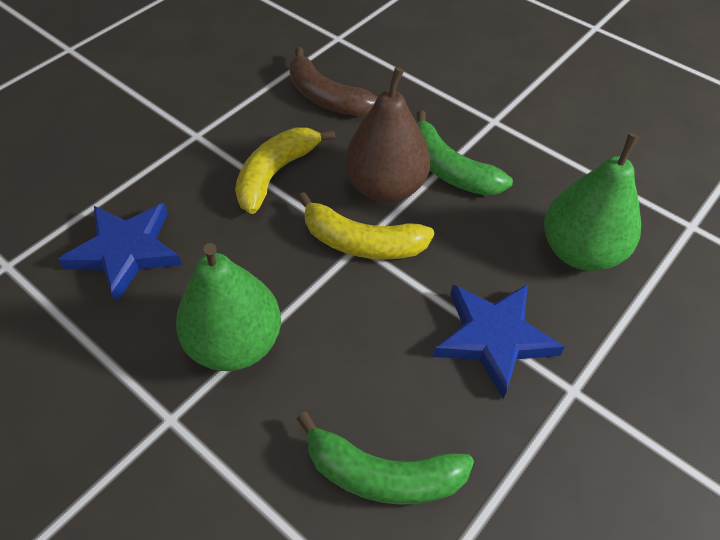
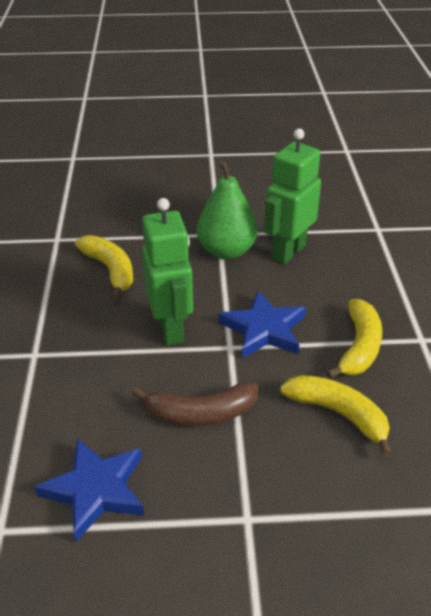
brown pear: [345,67,430,203] = 1 -> none = 0
green banana: [297,412,474,505] [417,110,513,196] = 2 -> none = 0
green pear: [176,243,281,371] [544,133,641,271] = 2 -> [197,160,258,259] = 1
green robot: none = 0 -> [142,198,193,346] [264,128,321,265] = 2
yellow banana: [235,128,335,214] [298,192,434,260] = 2 -> [75,235,133,300] [280,375,392,457] [326,299,382,379] = 3

